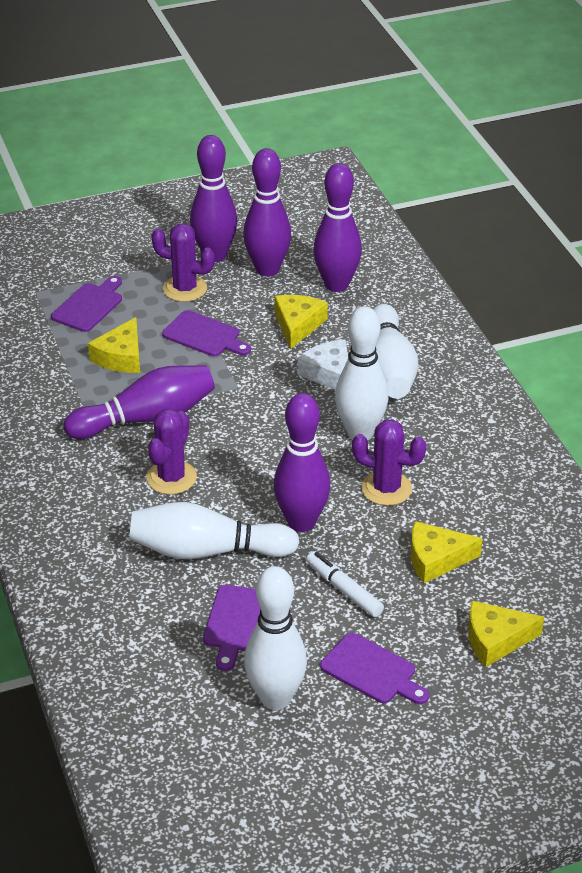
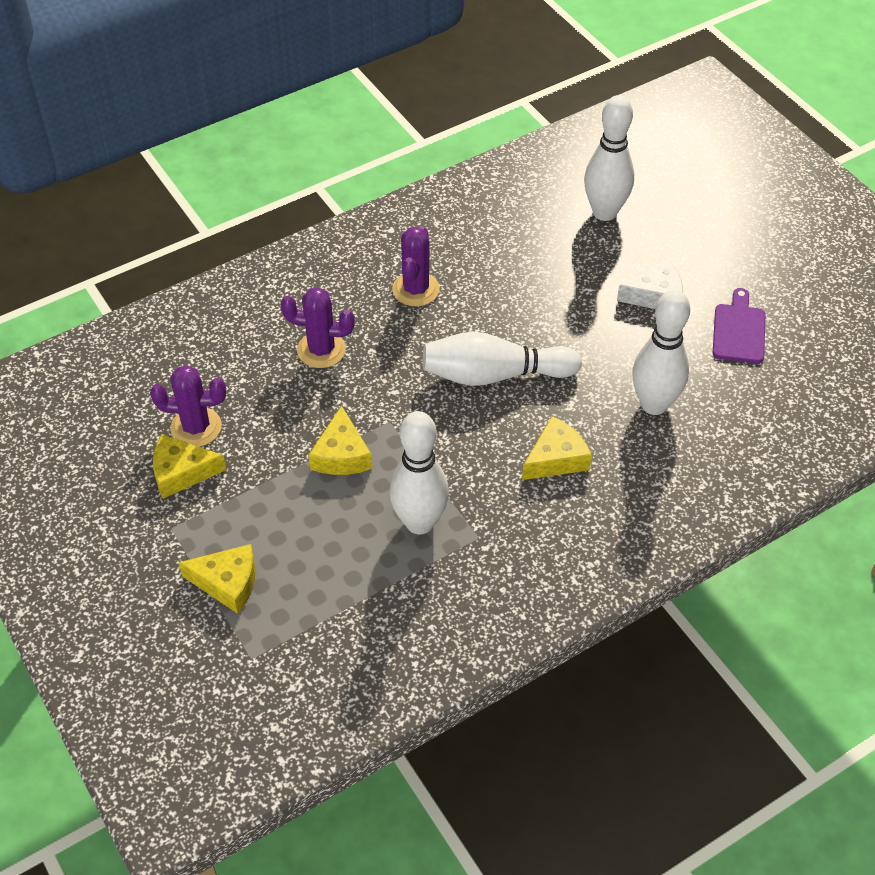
purple bowling pin: [64,365,215,439] [190,135,237,262] [243,148,291,277] [274,393,330,532] [313,163,362,292] = 5 -> none = 0
purple cutting board: [51,276,122,332] [162,310,251,356] [203,585,261,671] [320,633,429,704] = 4 -> [713,288,765,363] = 1
white marker: [306,551,384,617] = 1 -> none = 0

